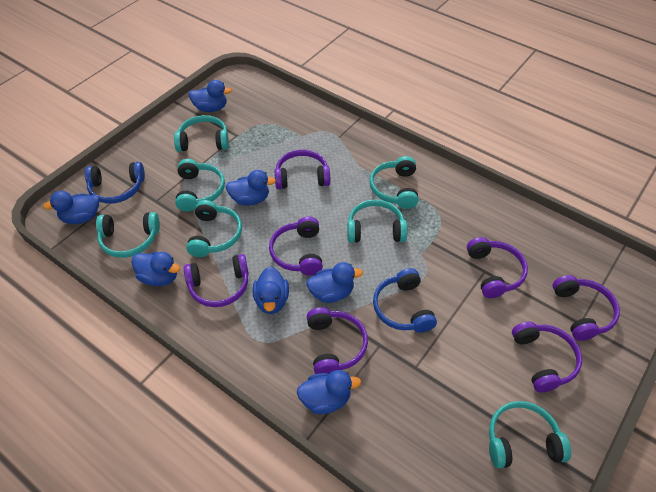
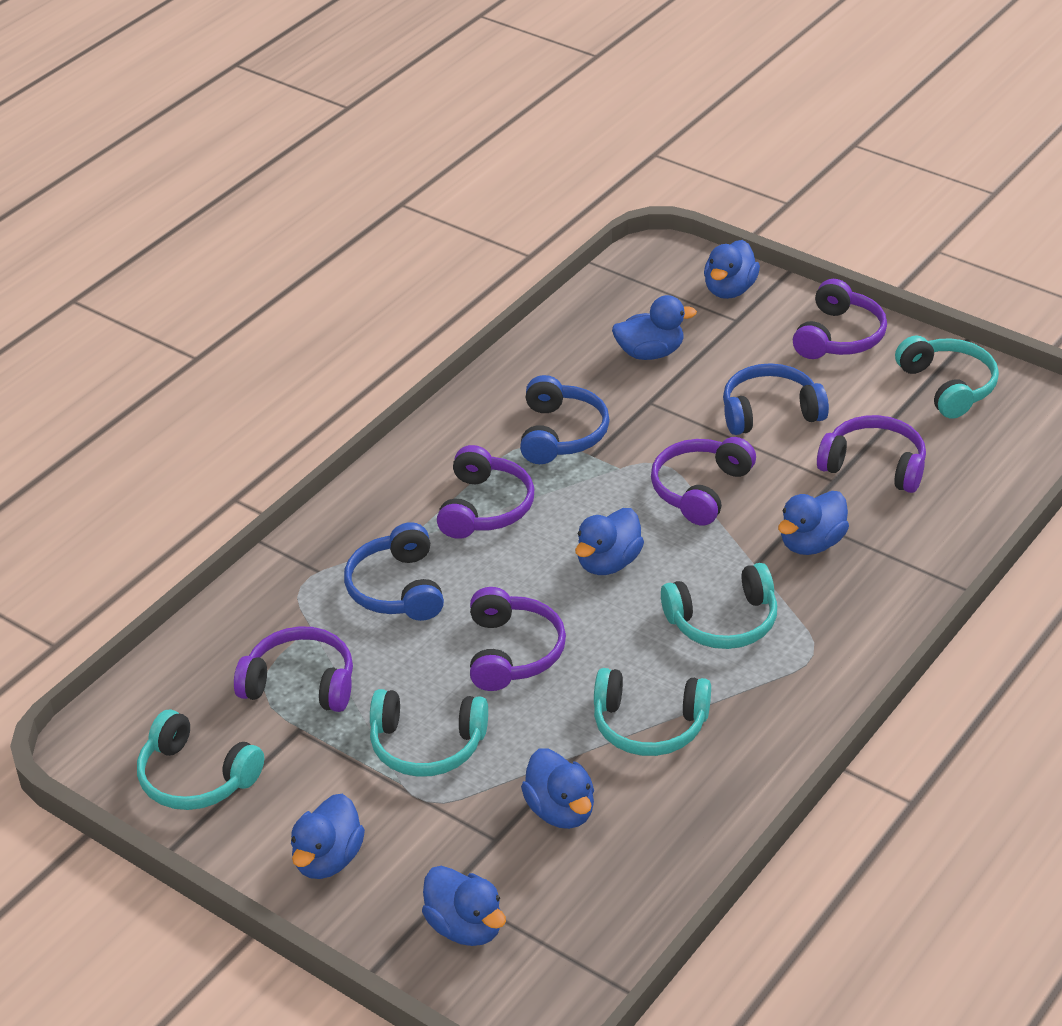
blue headphones: [85,162,145,204] [373,268,437,333] = 2 -> [344,522,444,621] [520,375,610,464] [723,363,829,435] = 3
purple headphones: [184,254,249,307] [269,216,323,276] [275,149,330,189] [307,307,368,374] [467,237,528,298] [512,322,582,393] [553,275,620,341] = 7 -> [234,626,353,712] [437,445,534,539] [470,587,566,691] [651,437,756,526] [793,279,887,359] [817,415,926,493] = 6
turquoise headphones: [96,212,160,258] [174,115,229,152] [175,159,225,212] [186,200,242,257] [347,200,407,242] [369,156,419,209] [489,401,571,468] = 7 -> [137,710,264,810] [370,689,488,777] [594,668,711,756] [661,563,777,649] [895,335,999,419] = 5

